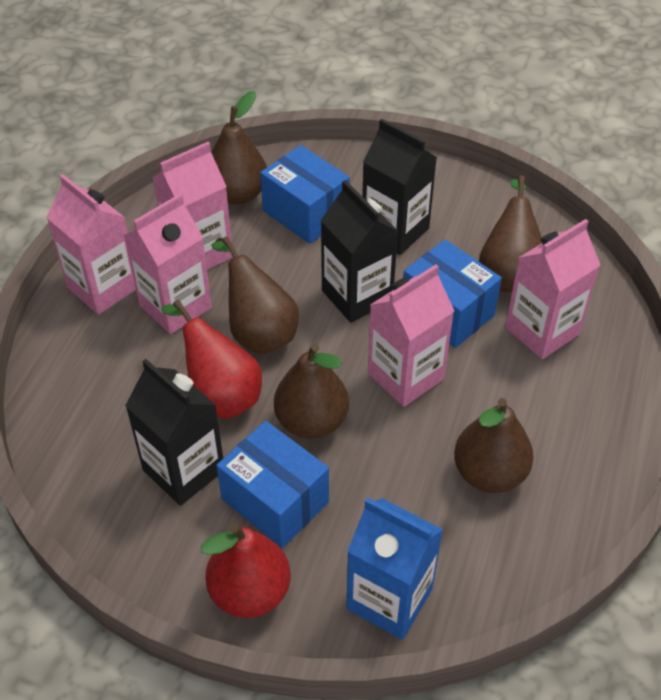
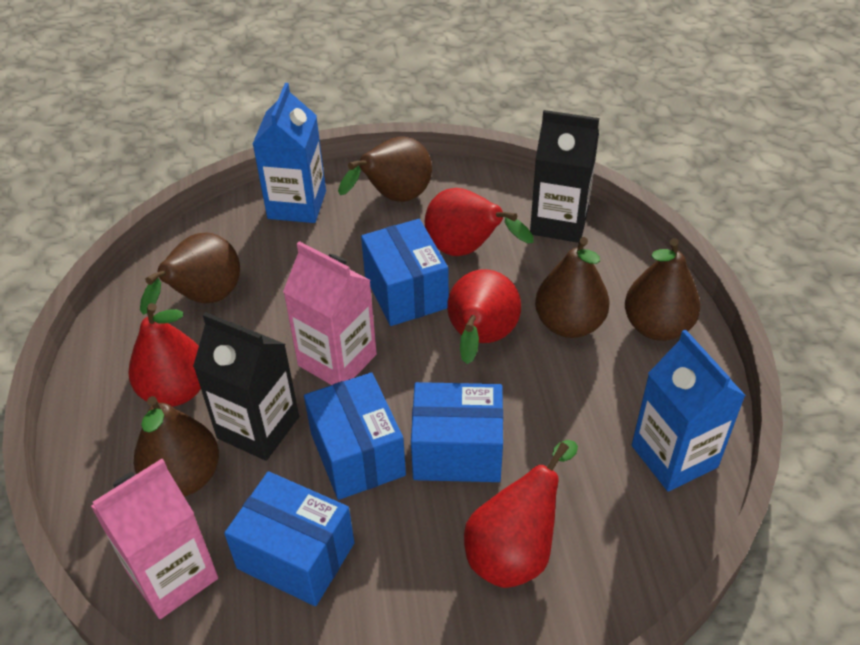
black carton: [125,359,223,506] [321,180,398,323] [362,119,437,255] = 3 -> [193,312,299,461] [530,110,599,243] = 2
blue box: [216,421,329,548] [260,145,350,244] [403,239,502,348] = 3 -> [224,471,355,606] [304,372,406,500] [361,219,449,326] [411,382,503,482] = 4
blue carton: [346,498,443,640] = 1 -> [253,83,326,223] [632,329,746,492] = 2
pink carton: [46,174,136,315] [124,193,212,334] [153,142,233,270] [368,264,454,407] [505,219,600,359] = 5 -> [91,459,218,619] [283,241,377,385] = 2
red pear: [161,299,262,419] [201,523,291,618] = 2 -> [128,303,201,407] [425,188,534,256] [447,269,521,364] [464,440,578,588] = 4

